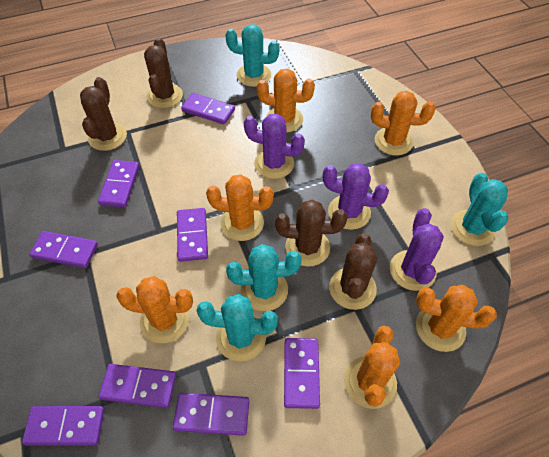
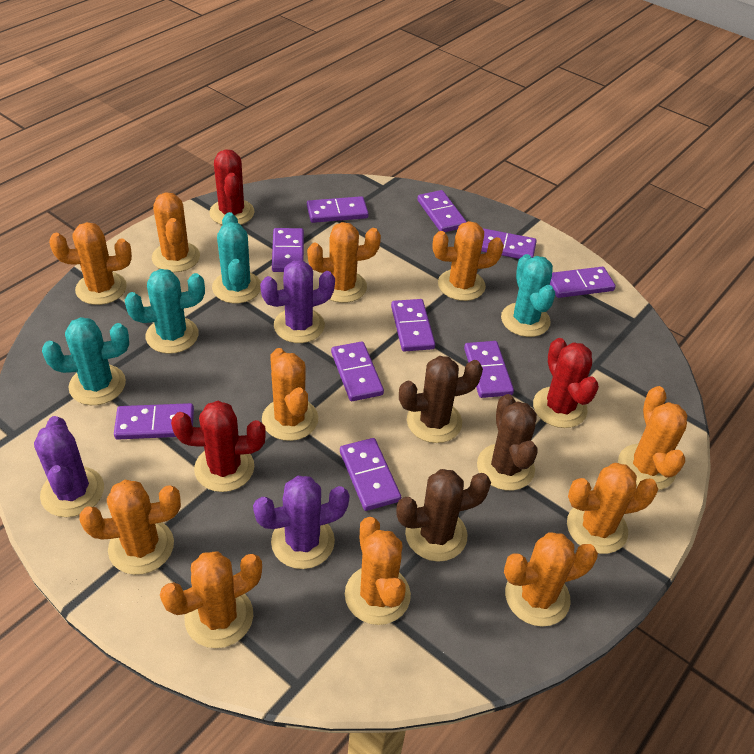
brown cactus: [80,77,127,151] [144,38,183,108] [275,200,347,267] [329,233,377,310] = 4 -> [396,469,491,562] [399,356,483,443] [477,394,538,491] = 3
orange cactus: [116,276,193,343] [206,174,274,241] [257,69,315,133] [344,326,400,409] [371,91,435,156] [416,285,497,352] = 6 -> [49,222,132,305] [79,480,181,575] [152,192,200,272] [160,551,262,648] [262,348,318,441] [307,222,381,303] [345,517,411,625] [433,221,504,301] [504,532,598,627] [567,463,658,554] [618,386,687,490] = 11
purple domino: [22,406,104,446] [29,231,98,268] [98,160,139,207] [99,364,176,408] [173,393,249,436] [177,208,208,262] [181,93,235,125] [284,338,320,409] = 8 -> [114,403,194,440] [272,228,304,272] [307,196,369,223] [331,341,384,401] [340,438,401,511] [391,299,435,352] [417,190,467,232] [464,341,514,398] [481,228,537,259] [550,267,616,298] = 10
red cactus: none = 0 -> [171,401,266,492] [209,149,254,225] [533,338,599,428] = 3

